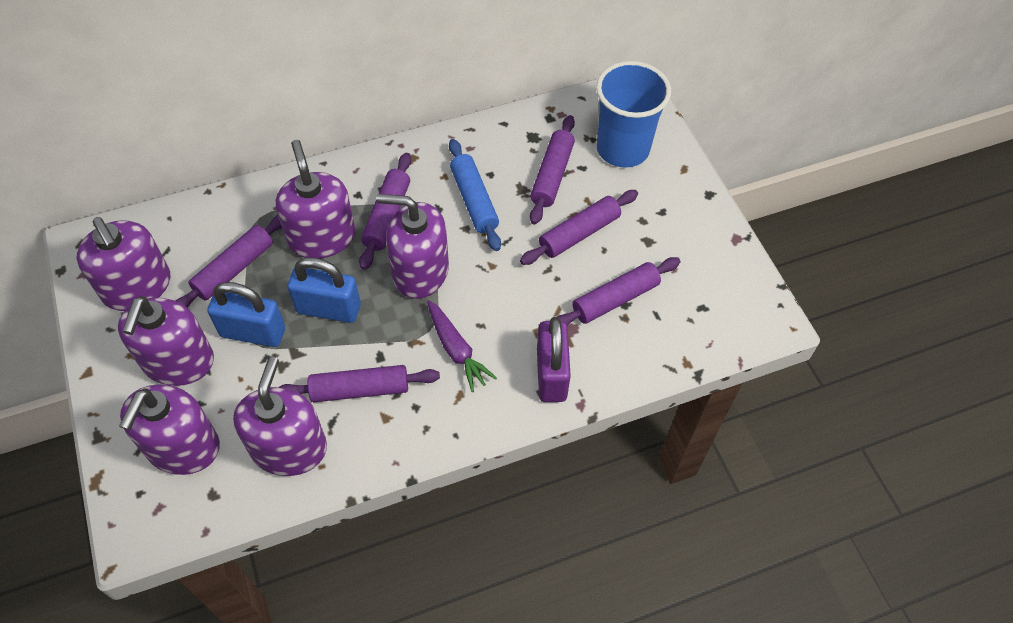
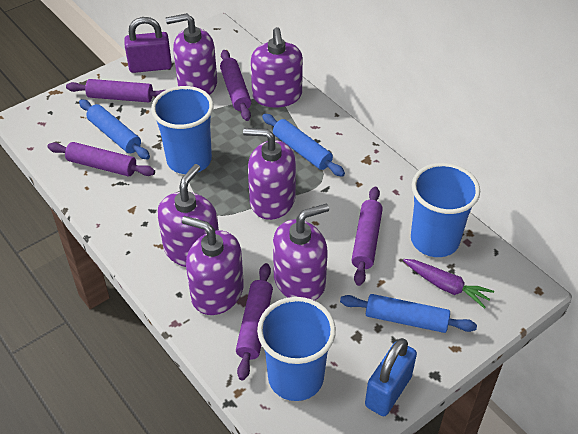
blue cup: [596,61,671,167] = 1 -> [151,86,214,174] [257,297,336,401] [411,163,480,257] = 3
blue padlock: [207,282,285,347] [288,257,361,323] = 2 -> [365,338,417,416] = 1
blue rolling pin: [449,139,501,251] = 1 -> [79,99,150,160] [262,114,345,177] [340,294,477,333] = 3
purple rolling pin: [176,215,282,308] [280,365,440,402] [359,153,411,270] [520,190,638,265] [530,115,575,225] [557,257,681,326] = 6 -> [48,142,155,177] [66,79,165,102] [220,50,251,121] [236,263,273,381] [352,186,383,286] = 5

